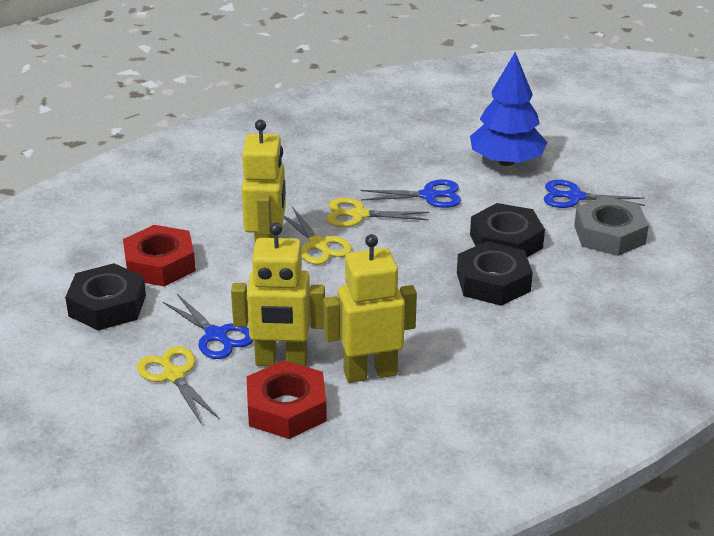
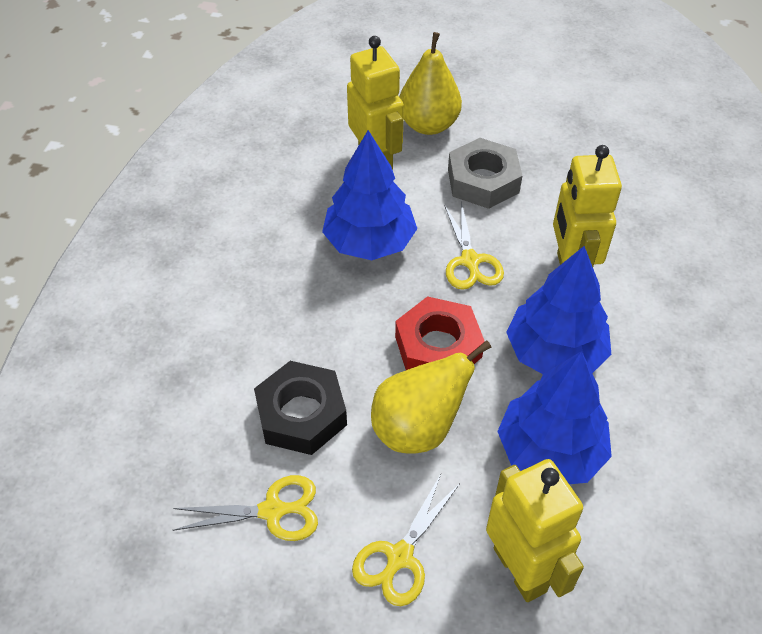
black nut: [65,263,146,331] [457,241,533,306] [470,203,545,257] = 3 -> [254,361,347,455] = 1
blue scissors: [163,294,254,359] [361,179,461,208] [544,180,645,208] = 3 -> none = 0
blue tree: [470,52,548,166] = 1 -> [322,130,417,260] [497,351,612,484] [506,246,611,374] = 3
red nut: [123,225,196,287] [247,360,327,439] = 2 -> [395,296,485,370] = 1
yellow pear: none = 0 -> [371,340,492,453] [399,32,462,135] = 2

